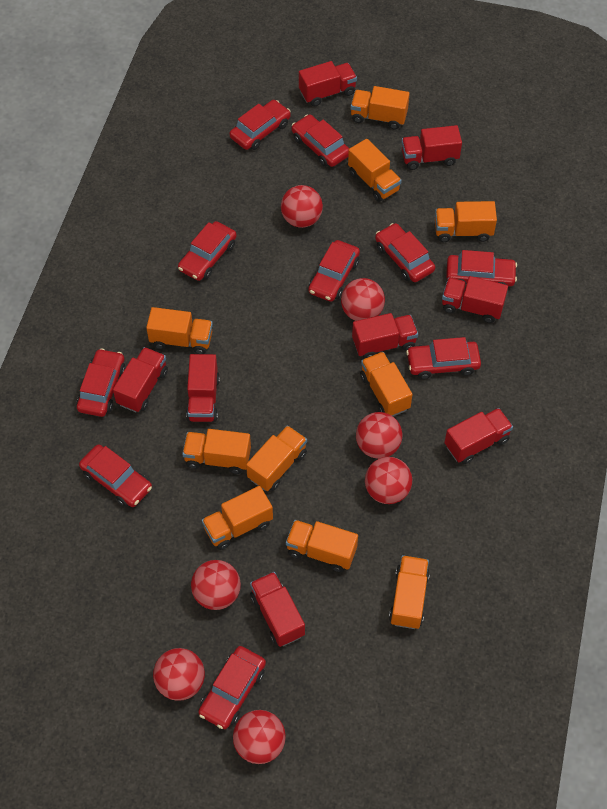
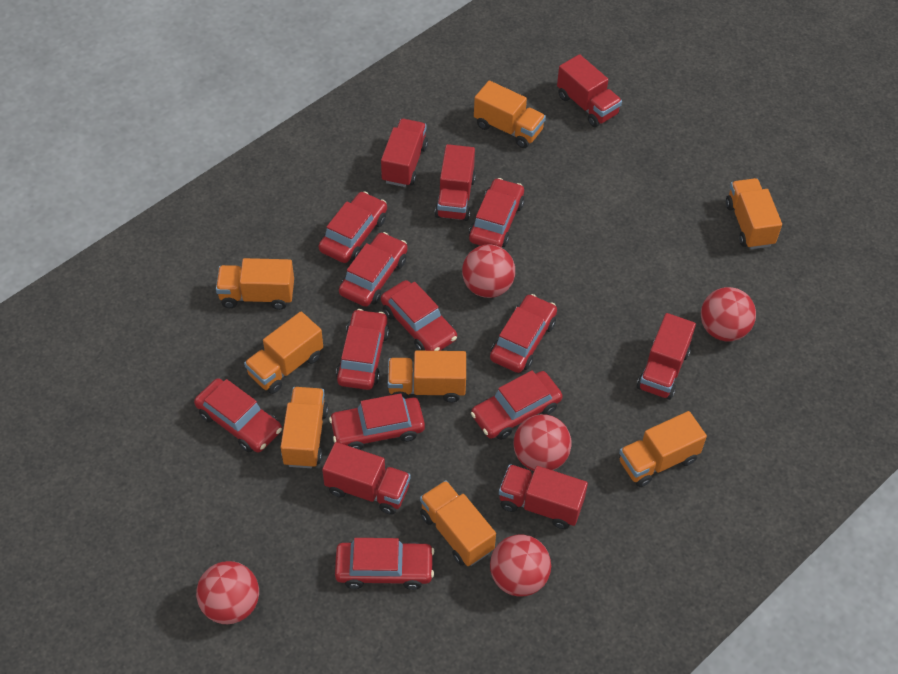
orange truck: [146,307,213,354] [182,429,251,474] [202,486,273,550] [246,425,307,491] [286,520,358,572] [348,139,402,202] [350,86,410,129] [360,352,413,416] [389,555,430,629] [435,201,497,242] = 10 -> [216,258,294,310] [244,311,323,394] [281,387,328,468] [388,351,466,403] [420,480,496,566] [474,81,546,148] [619,411,707,487] [726,178,782,249] = 8
red ball: [153,648,205,701] [191,560,241,610] [233,710,286,764] [281,185,323,228] [341,278,385,321] [356,412,402,459] [365,457,412,504] = 7 -> [196,561,259,624] [462,244,515,298] [490,535,551,596] [514,414,572,471] [701,287,756,342] = 5
red truck: [113,347,168,412] [186,354,220,422] [250,572,305,647] [299,61,357,106] [352,313,418,359] [401,125,462,170] [442,276,508,323] [444,408,513,464] = 8 -> [322,442,411,515] [381,119,428,187] [435,144,476,221] [499,464,588,529] [557,54,622,127] [637,313,696,400] = 6

